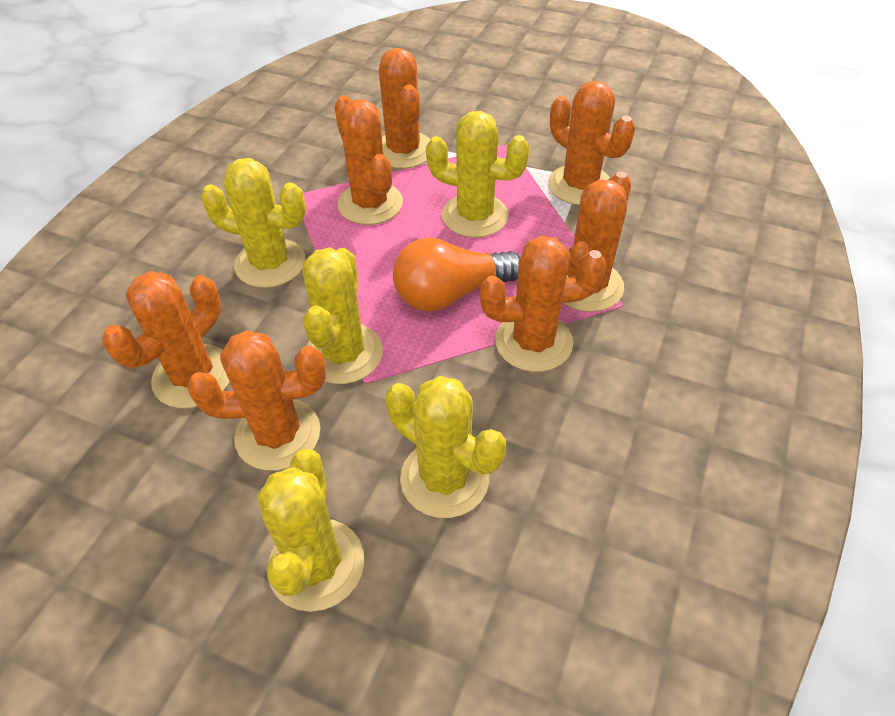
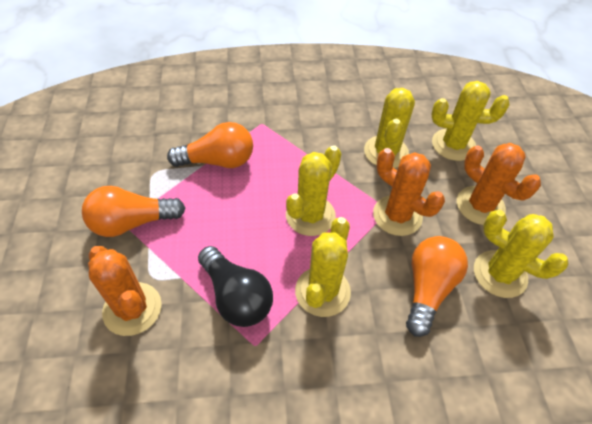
black light bulb: none = 0 -> [198,246,273,327] = 1
orange cactus: [102,271,230,409] [188,330,326,471] [334,96,403,225] [379,48,430,169] [480,236,606,372] [548,81,635,205] [563,171,631,312] = 7 -> [88,246,162,336] [373,148,445,236] [457,143,541,225] = 3
orange light bulb: [393,237,520,311] = 1 -> [82,186,185,237] [167,122,253,168] [406,236,468,337] = 3

